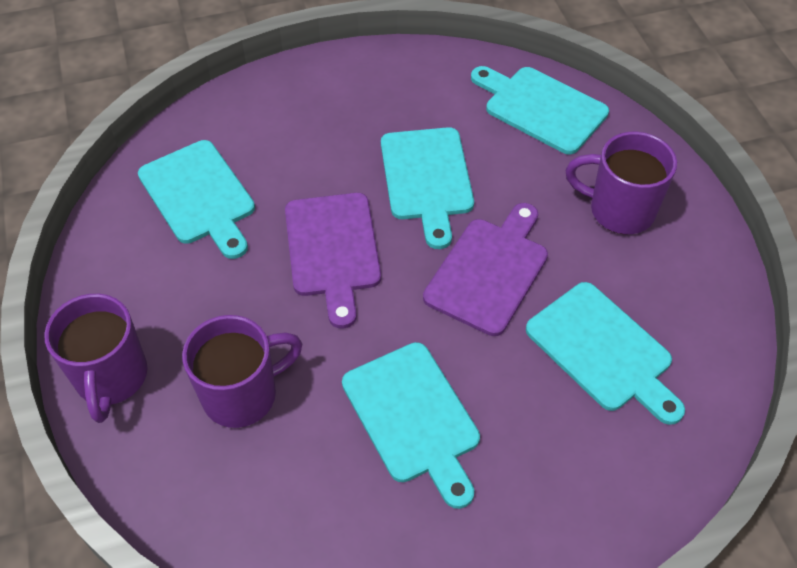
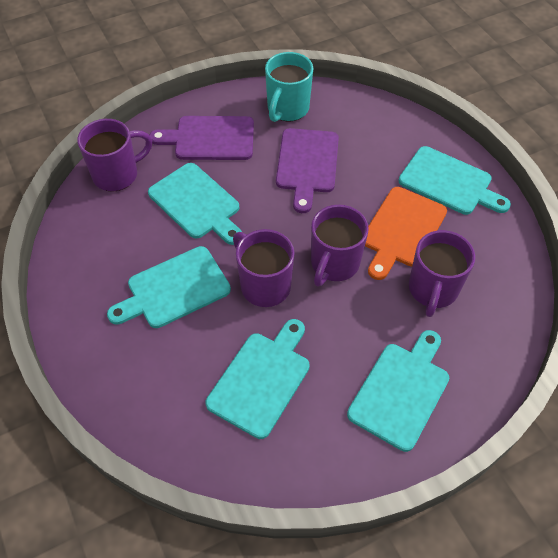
orange cutting board: none = 0 -> [365,187,447,280] = 1
purple mug: [44,294,147,423] [182,315,302,428] [565,132,677,235] = 3 -> [77,119,152,192] [233,229,295,307] [311,205,369,287] [409,230,475,317] = 4
turquoise mug: none = 0 -> [265,52,313,122] = 1

